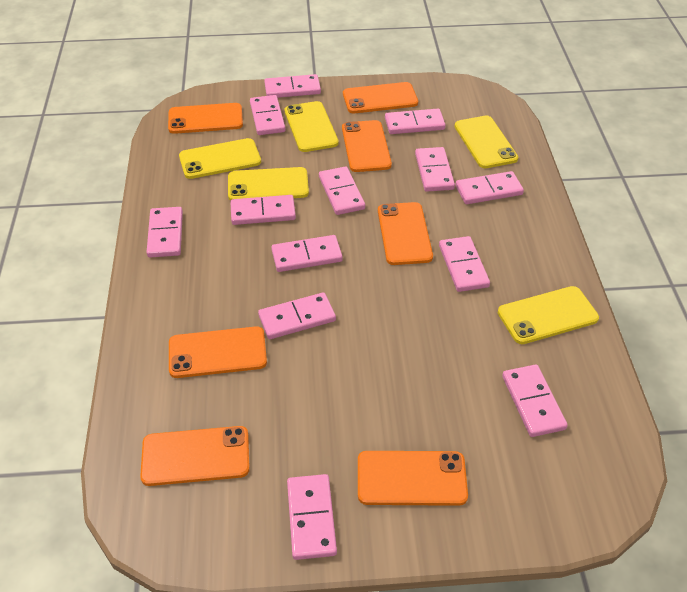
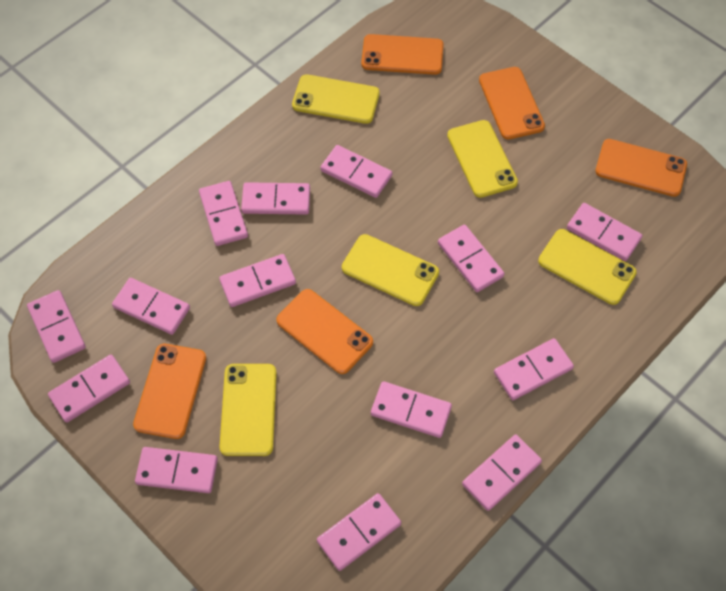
orange phone: [140,426,250,486] [168,103,243,134] [169,326,267,378] [342,120,392,172] [343,82,418,113] [358,451,468,506] [378,202,433,265] = 7 -> [133,344,206,439] [276,289,373,374] [361,34,444,75] [479,67,545,139] [595,139,687,197] = 5
pink domino: [146,207,183,257] [230,195,296,225] [250,95,285,135] [258,292,336,339] [264,74,321,98] [271,235,343,272] [287,474,337,560] [319,166,365,215] [385,109,445,134] [415,147,455,192] [439,236,490,292] [456,171,524,204] [502,365,568,437] = 13 -> [27,290,86,363] [48,355,130,423] [112,278,190,335] [135,447,218,493] [199,181,248,246] [219,254,296,307] [241,182,310,215] [317,493,401,571] [320,145,392,198] [371,381,452,438] [438,225,504,292] [462,434,542,511] [494,338,574,400] [567,203,642,261] = 14

